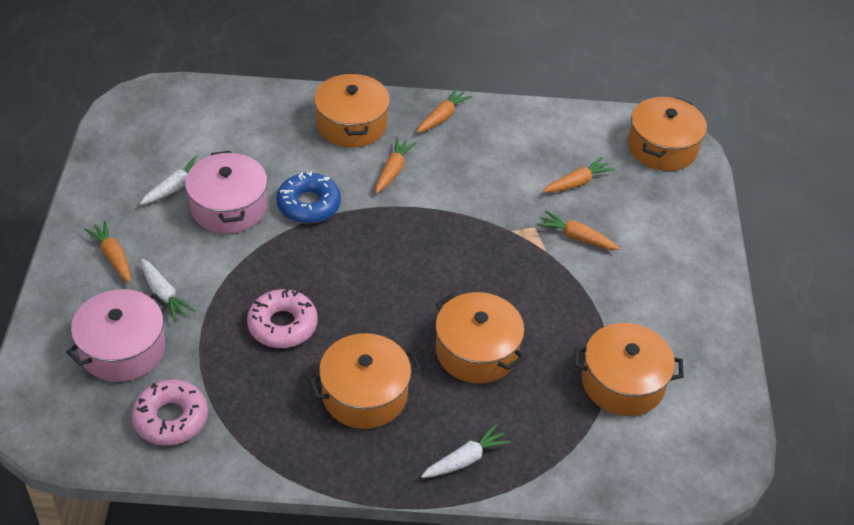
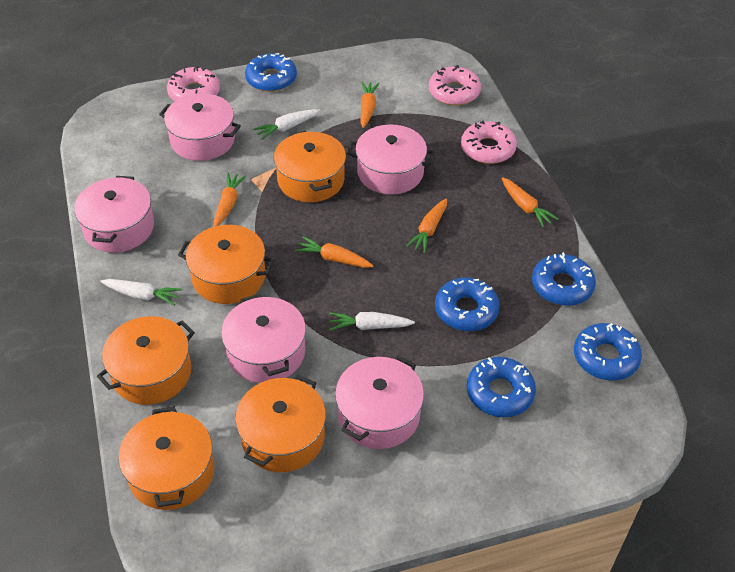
blue donut: [276,172,341,224] = 1 -> [245,53,297,92] [435,278,500,331] [467,357,536,417] [532,252,596,306] [574,323,642,381] = 5
pink donut: [131,379,208,445] [247,289,318,348] = 2 -> [167,66,220,101] [429,65,481,105] [461,121,517,164] = 3
pink pot: [66,289,169,382] [185,151,268,234] = 2 -> [74,176,154,253] [159,93,241,161] [221,294,306,383] [335,355,424,449] [347,125,435,195] = 5

